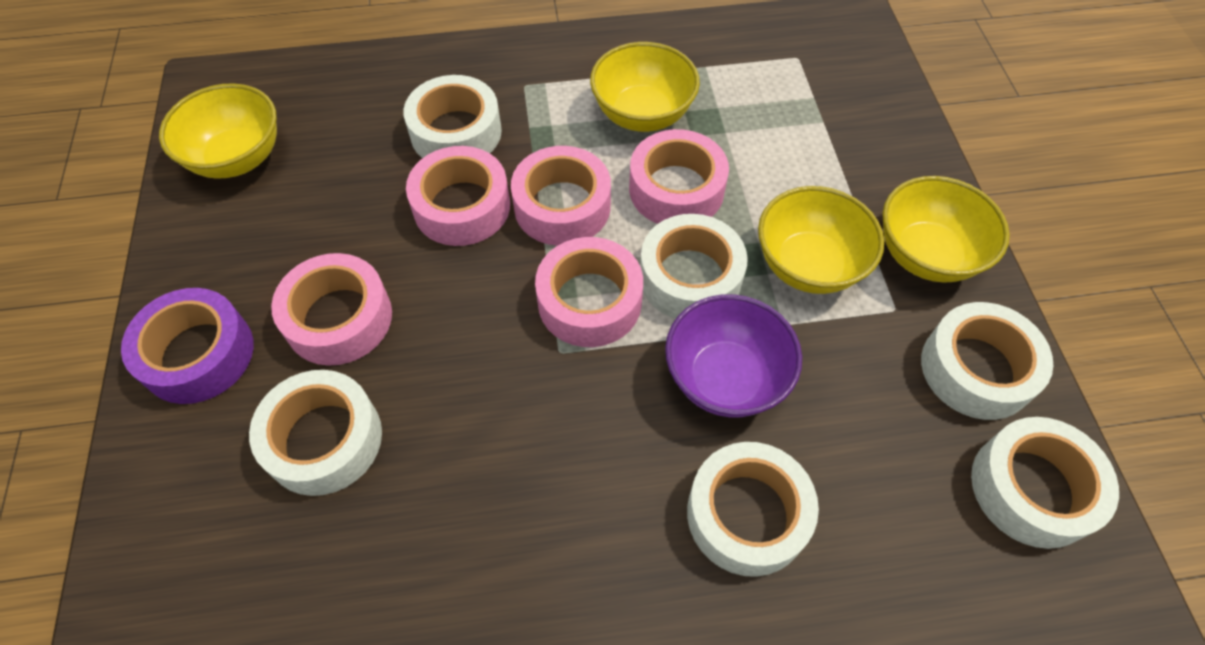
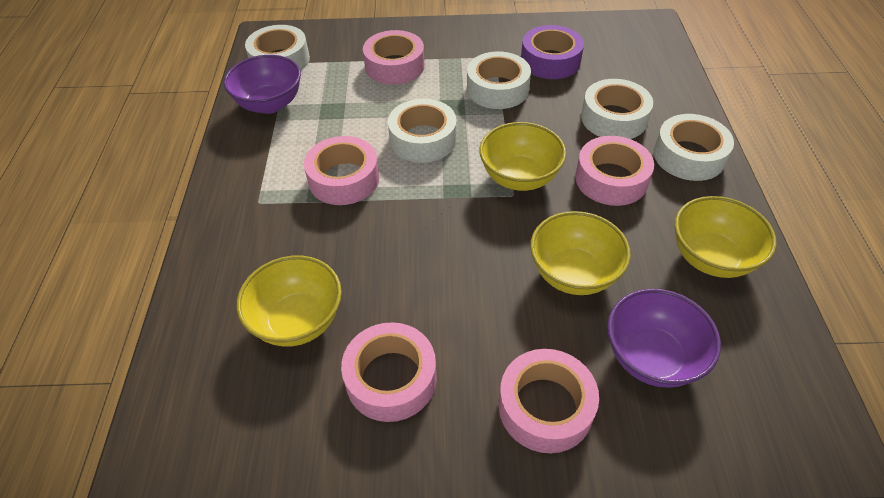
purple bowl: [665,294,802,418] = 1 -> [224,55,301,114] [607,289,721,388] = 2
white tape: [249,370,382,496] [403,75,502,158] [640,214,748,319] [687,442,819,577] [921,302,1053,420] [971,417,1119,549] = 6 -> [245,25,310,71] [388,99,457,163] [467,51,531,109] [581,79,653,139] [654,114,734,181] = 5

